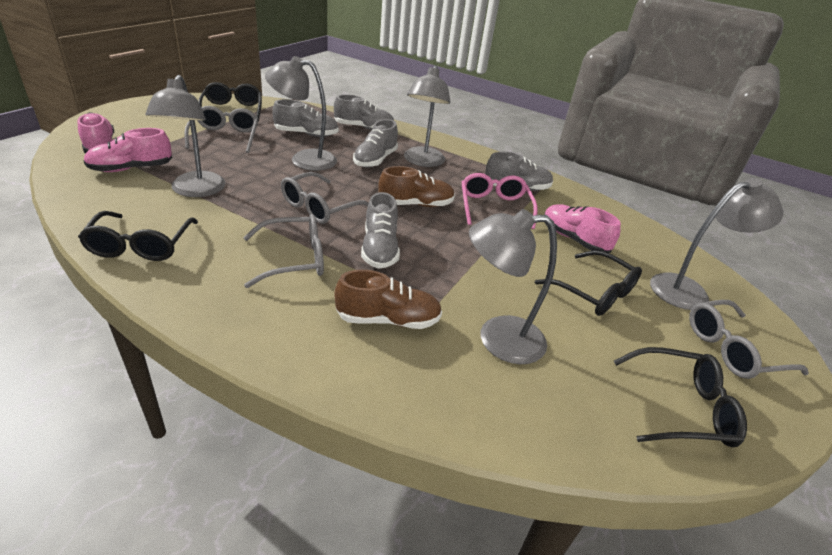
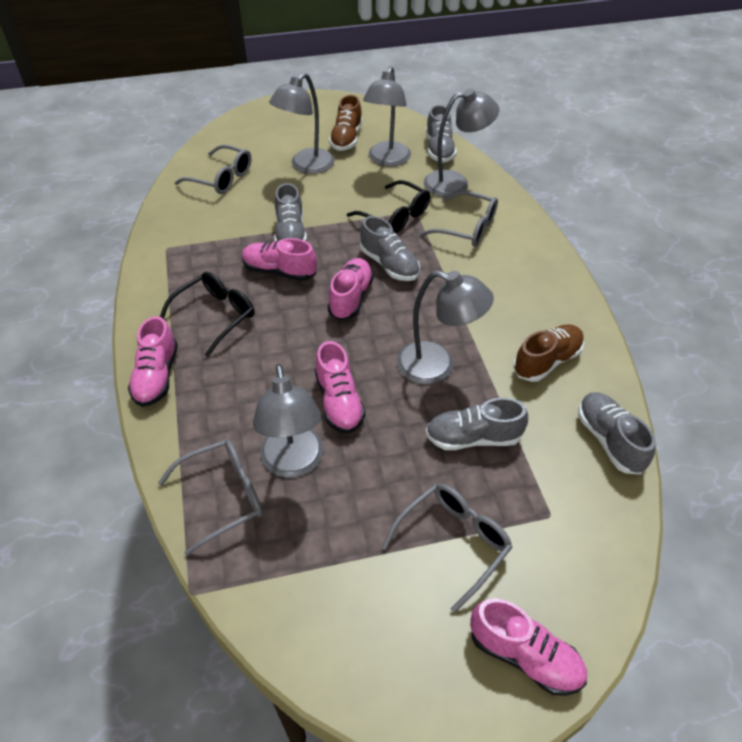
black glasses: [78,211,198,261] [198,82,262,122] [535,250,642,316] [614,347,747,447] = 4 -> [160,272,255,357] [347,180,430,233] = 2
pink glasses: [462,173,538,229] = 1 -> none = 0
pink shoe: [77,112,114,153] [83,128,172,172] [544,204,621,253] = 3 -> [128,316,178,407] [242,238,317,281] [315,341,365,434] [328,258,374,321] [470,598,587,696] = 5

